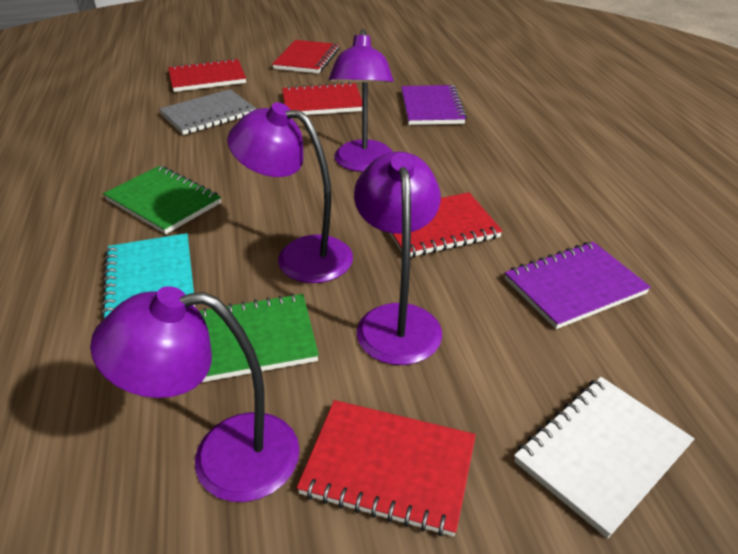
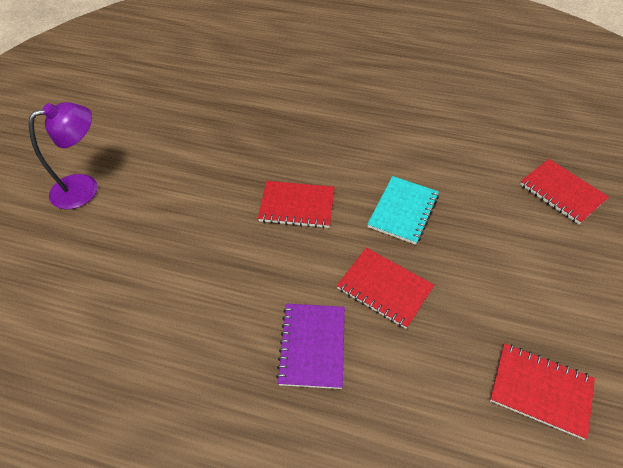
green notebook: [103,166,221,234] [199,293,319,382] = 2 -> none = 0
grey notebook: [159,89,256,135] = 1 -> none = 0
purple lamp: [90,286,300,502] [227,102,353,283] [329,29,393,172] [354,152,442,365] = 4 -> [29,102,98,209] = 1
purple notebook: [401,85,467,125] [505,242,651,329] = 2 -> [276,304,345,389] = 1
red notebook: [168,58,246,92] [272,40,339,74] [282,82,362,115] [297,400,476,537] [389,192,503,257] = 5 -> [258,181,335,228] [337,248,434,329] [490,343,595,440] [520,159,609,224] = 4
white notebook: [514,377,694,538] = 1 -> none = 0

